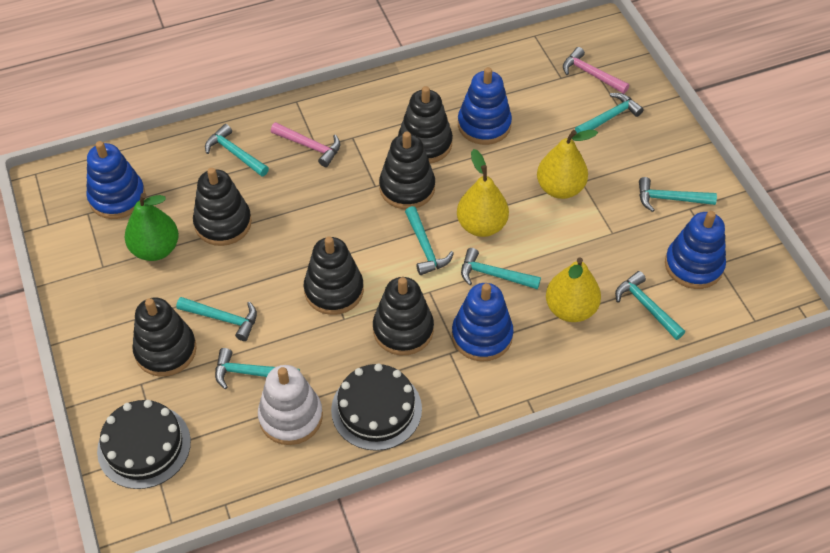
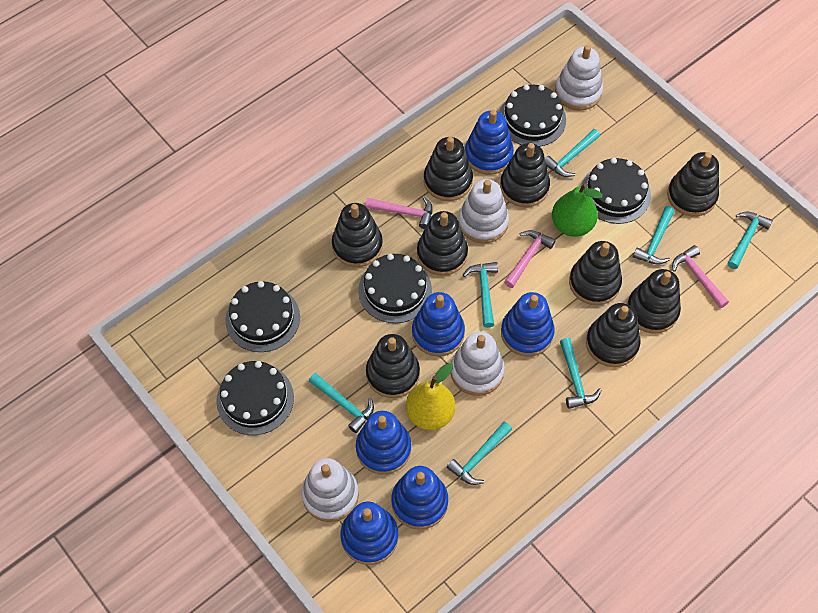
black cake: [97,400,191,489] [331,363,422,451] = 2 -> [216,361,294,435] [225,281,300,352] [358,254,432,323] [499,84,566,147] [581,158,651,224] = 5
black stacking toy: [132,298,197,377] [193,168,252,246] [304,236,364,315] [373,277,434,355] [379,131,435,209] [398,86,453,163] = 6 -> [332,203,383,267] [366,334,420,398] [417,211,468,276] [424,137,473,201] [500,143,550,207] [569,241,622,305] [586,303,641,367] [627,269,681,334] [667,152,719,217] = 9
blue stacking toy: [86,141,145,219] [452,283,513,362] [458,67,512,145] [665,211,726,289] = 4 -> [340,501,398,565] [356,411,411,475] [391,466,448,530] [412,292,465,357] [465,110,514,175] [501,292,555,356] = 6
pink hammer: [271,122,340,167] [563,47,629,94] = 2 -> [365,196,433,229] [504,230,556,288] [672,245,729,308] = 3
turquoise hammer: [176,297,257,341] [205,124,269,177] [215,348,300,389] [405,206,454,275] [461,248,541,289] [575,93,644,133] [615,271,685,340] [639,177,717,212] = 8 -> [309,373,374,433] [447,421,512,485] [463,262,498,328] [545,129,600,177] [560,338,602,409] [633,206,675,264] [728,212,773,269] = 7
white stacking toy: [258,365,323,445] = 1 -> [302,458,359,522] [451,331,505,396] [458,179,509,244] [555,45,603,111] = 4
yellow pear: [457,149,509,237] [537,130,598,199] [546,257,601,322] = 3 -> [406,363,455,430] = 1

